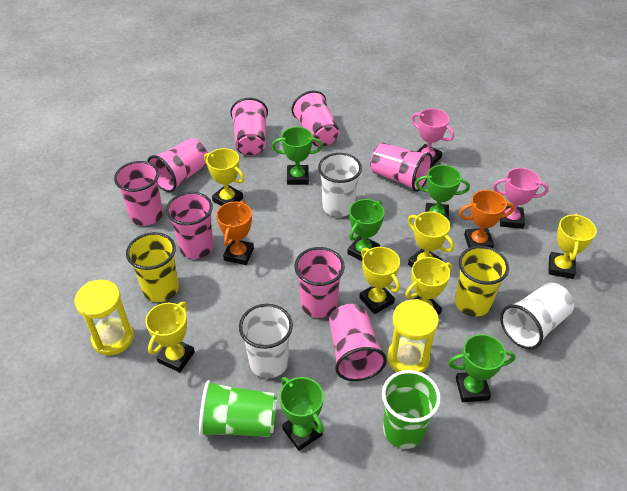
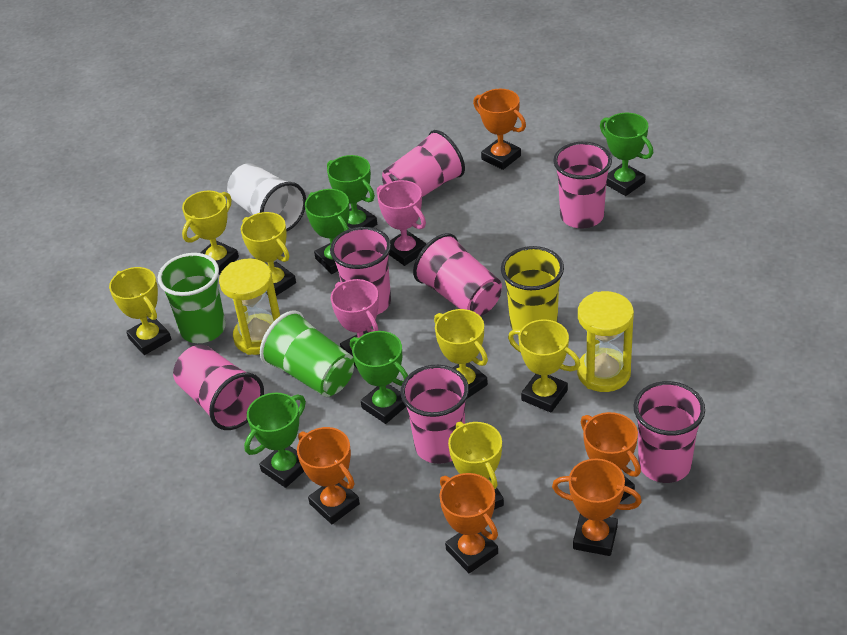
orange trophy: [216,201,254,265] [459,190,514,248] = 2 -> [297,427,360,524] [439,473,498,573] [473,89,526,170] [552,459,642,556] [581,412,641,501] = 5
pink cup: [114,161,163,226] [147,138,208,192] [166,192,214,259] [230,98,268,156] [292,91,339,147] [294,247,345,318] [329,304,387,381] [370,143,432,192] = 8 -> [173,345,264,430] [330,227,391,315] [382,130,465,197] [401,365,469,464] [413,233,502,316] [553,142,612,228] [634,381,705,483] = 7
white cup: [239,304,293,378] [318,153,362,217] [500,283,574,350] = 3 -> [227,163,306,232] = 1
yellow cup: [126,232,179,302] [455,246,509,317] = 2 -> [501,246,564,335] = 1

